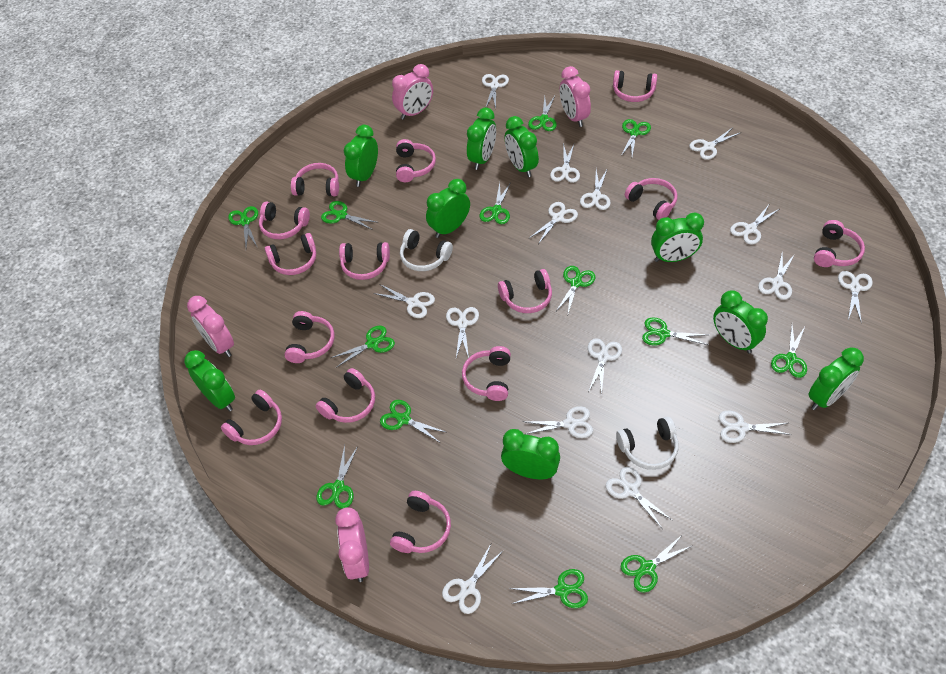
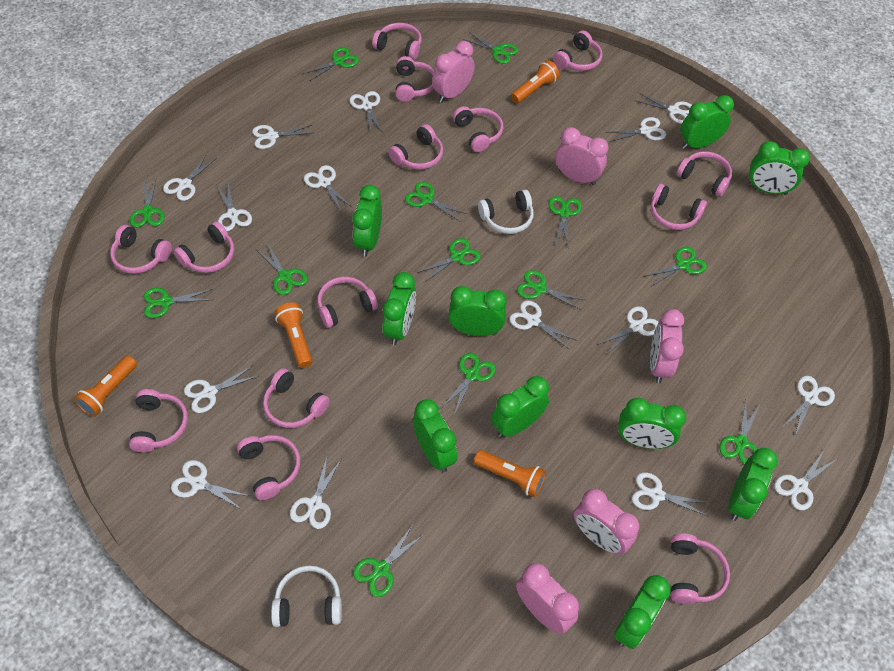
green clock: [184,350,235,412] [344,125,378,187] [426,179,470,238] [467,108,496,170] [501,429,560,479] [505,116,539,177] [651,213,704,262] [713,290,768,353] [808,347,864,410] = 9 -> [352,185,382,257] [382,272,416,345] [413,399,457,472] [448,286,507,336] [491,376,549,437] [614,575,671,649] [618,398,686,449] [680,95,734,149] [728,448,778,521] [748,141,810,195] = 10
orange flashlight: none = 0 -> [74,355,137,417] [274,302,313,368] [474,450,546,497] [511,60,560,103] = 4
pink clock: [187,296,234,357] [335,508,369,582] [392,64,433,120] [559,66,591,127] = 4 -> [432,41,475,103] [516,563,579,634] [556,127,608,185] [574,489,639,555] [650,309,684,383] = 5

